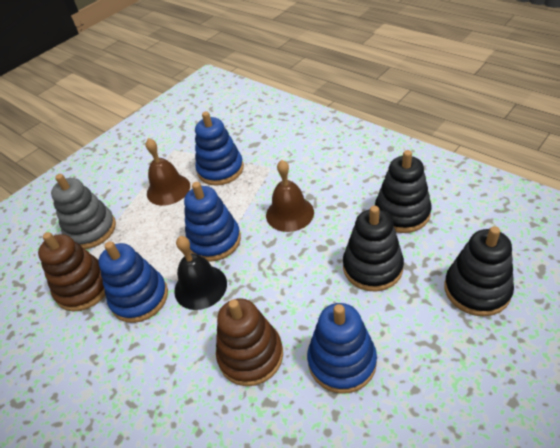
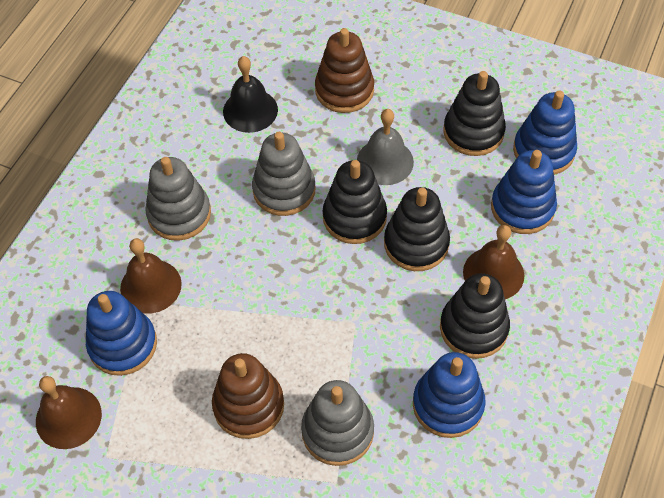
black stacking toy: [343,205,404,291] [375,150,432,233] [444,226,514,316] = 3 -> [323,160,387,244] [384,187,450,271] [440,273,510,359] [443,71,506,156] = 4
brown bell: [146,138,190,206] [266,160,314,232] = 2 -> [36,376,102,449] [120,238,182,313] [463,225,524,299] = 3
grey bell: none = 0 -> [357,109,414,185] = 1
grey stacking toy: [51,174,116,249] = 1 -> [145,157,211,241] [252,132,316,216] [301,380,374,466] = 3

